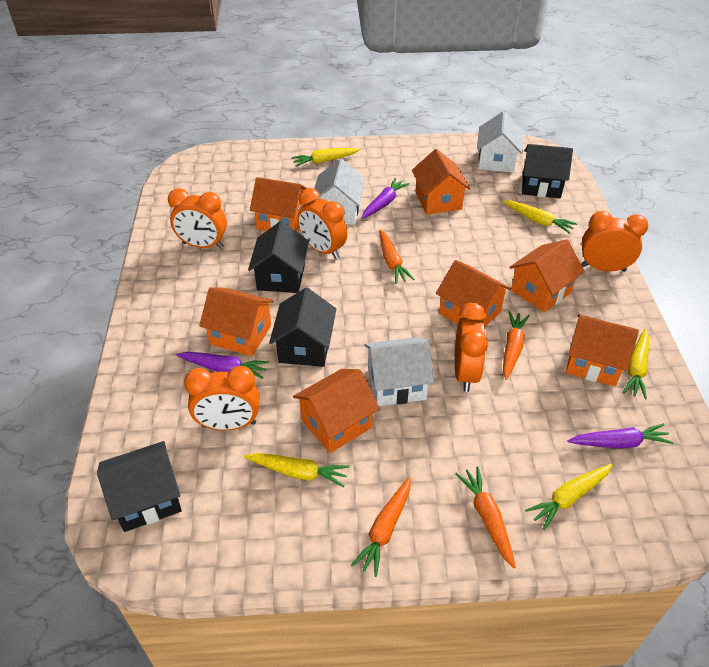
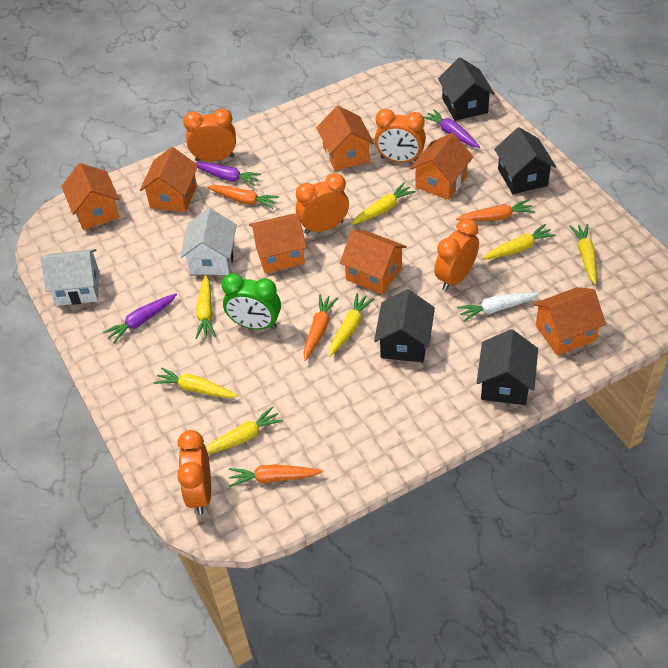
green clock: none = 0 -> [221,273,281,330] = 1
white carrot: none = 0 -> [457,292,539,322] = 1
white house: [314,159,365,225] [364,337,434,406] [477,111,523,173] = 3 -> [41,249,100,306] [180,208,237,275] = 2
yellow carrot: [244,453,350,488] [291,148,360,167] [503,201,577,234] [525,464,613,530] [622,329,649,400] = 5 -> [153,367,238,398] [196,275,216,339] [206,406,283,455] [329,293,374,357] [351,183,416,225] [482,224,556,260] [570,224,597,285] = 7

